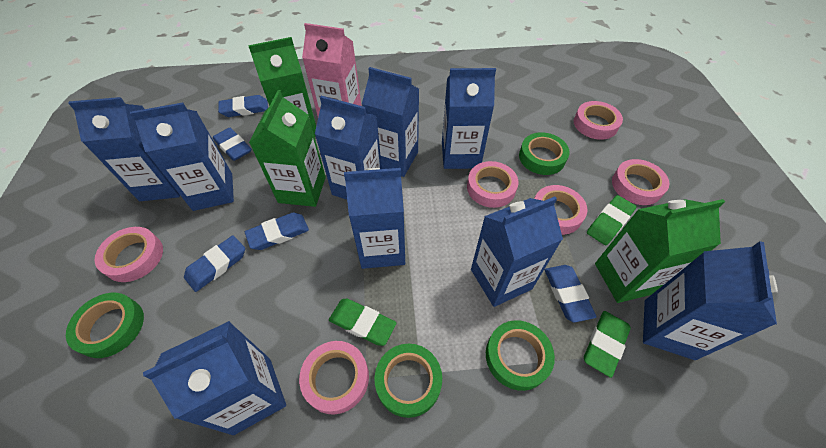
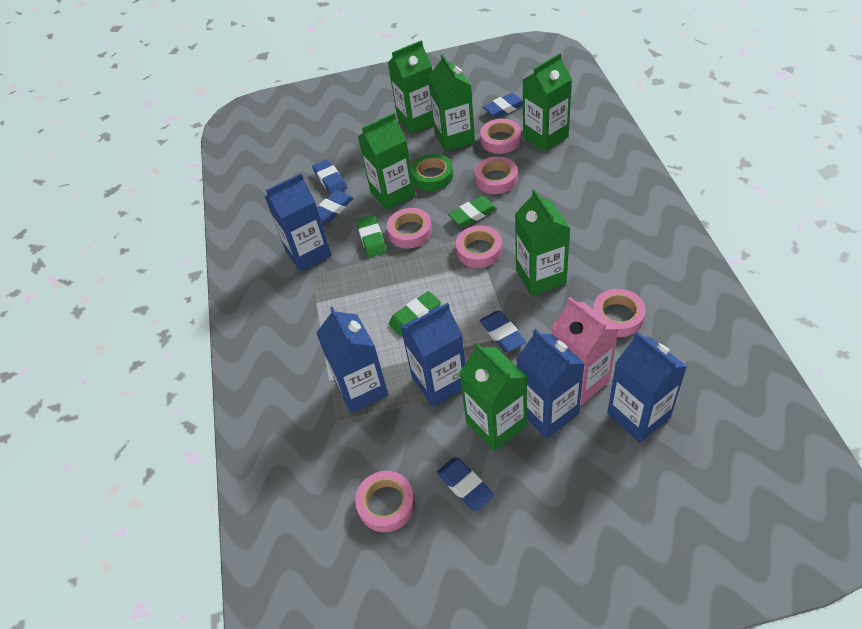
blue carton: [68,97,180,201] [130,103,234,211] [143,321,286,435] [315,96,382,200] [344,168,405,269] [362,67,419,177] [442,68,496,169] [471,197,563,307] [643,241,778,360] = 9 -> [265,173,332,272] [316,307,388,413] [400,303,465,406] [516,329,585,438] [607,332,687,443] = 5
green carton: [248,37,316,137] [249,90,326,207] [595,199,725,303] = 3 -> [358,113,415,210] [388,40,434,134] [428,54,475,151] [459,343,527,451] [515,189,570,296] [523,53,572,152] = 6
green tape: [66,293,144,358] [374,344,442,418] [486,320,555,391] [519,132,569,175] = 4 -> [411,154,453,191] = 1

